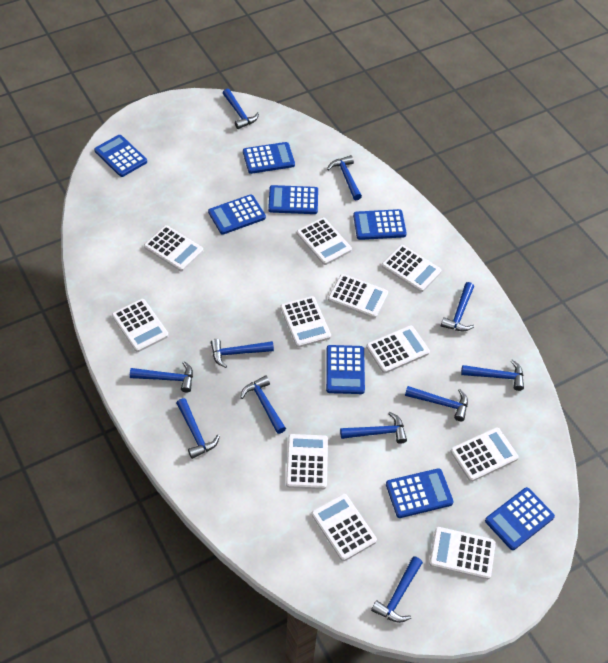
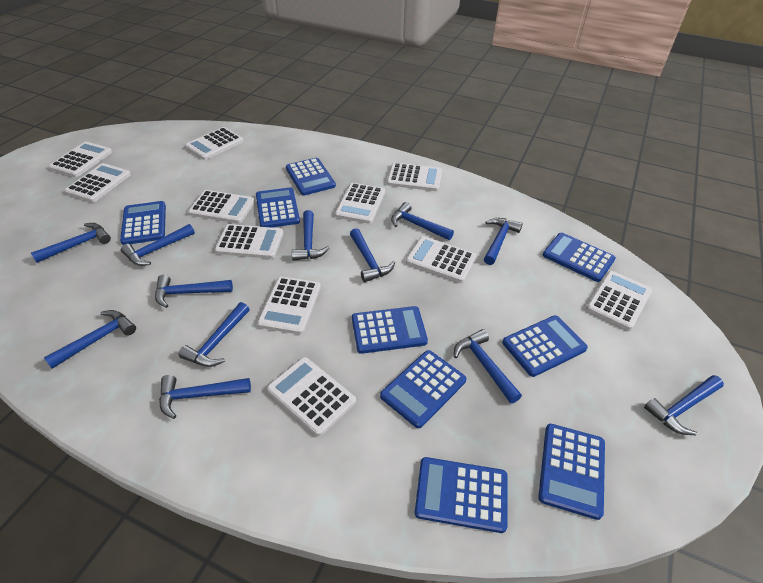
blue calculator: [94,135,147,177] [208,194,266,234] [243,142,295,174] [268,185,318,214] [326,345,365,394] [353,209,407,240] [386,468,454,518] [485,487,555,550] = 8 -> [120,201,166,245] [256,187,300,228] [286,158,336,195] [352,306,428,354] [380,350,466,428] [415,457,508,533] [502,315,588,377] [538,424,605,520] [543,233,616,282] = 9
blue hammer: [130,361,193,393] [176,398,220,459] [211,339,274,368] [223,89,259,129] [240,375,286,434] [327,155,362,200] [340,412,407,444] [371,556,423,623] [405,386,468,421] [441,282,474,331] [461,360,524,391] = 11 -> [31,223,111,263] [44,310,136,369] [121,224,195,266] [155,275,233,308] [159,375,251,419] [179,302,249,367] [292,210,330,261] [350,228,395,282] [391,202,454,240] [454,329,522,404] [484,218,523,265] [644,375,724,435] = 12

